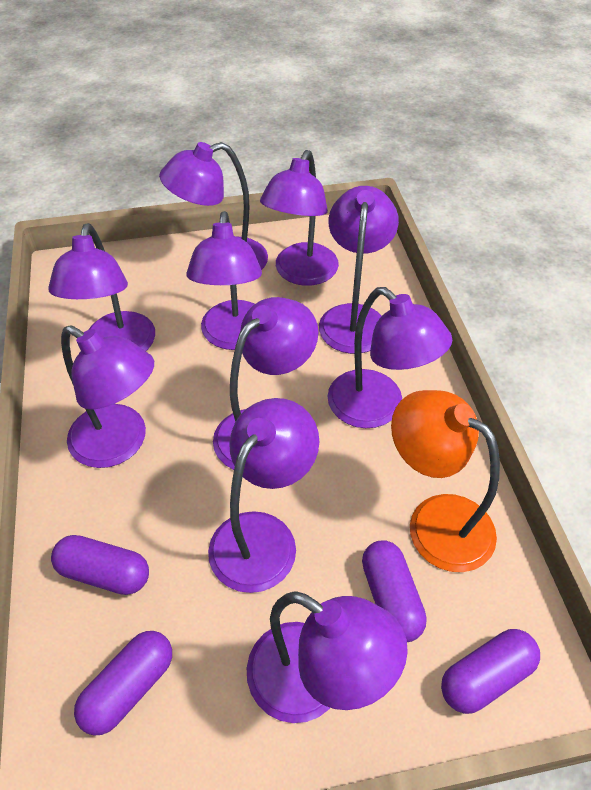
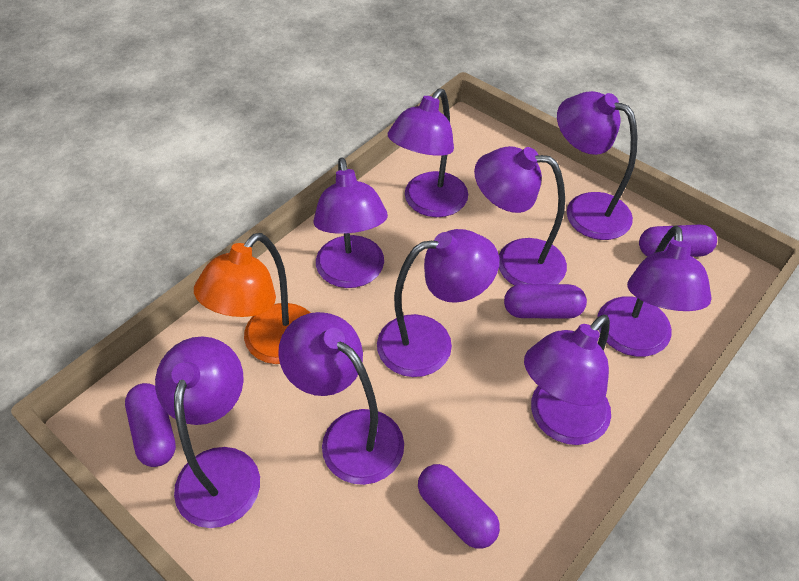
purple lamp: [48,223,155,351] [61,325,154,468] [159,142,268,270] [186,211,262,350] [208,398,319,593] [213,297,318,470] [247,591,408,723] [260,150,339,286] [319,186,399,354] [327,287,452,428] = 10 -> [155,336,260,528] [278,312,404,485] [313,157,388,288] [377,229,499,377] [388,89,468,217] [474,146,567,286] [524,314,611,445] [557,91,637,240] [597,225,712,357] = 9

